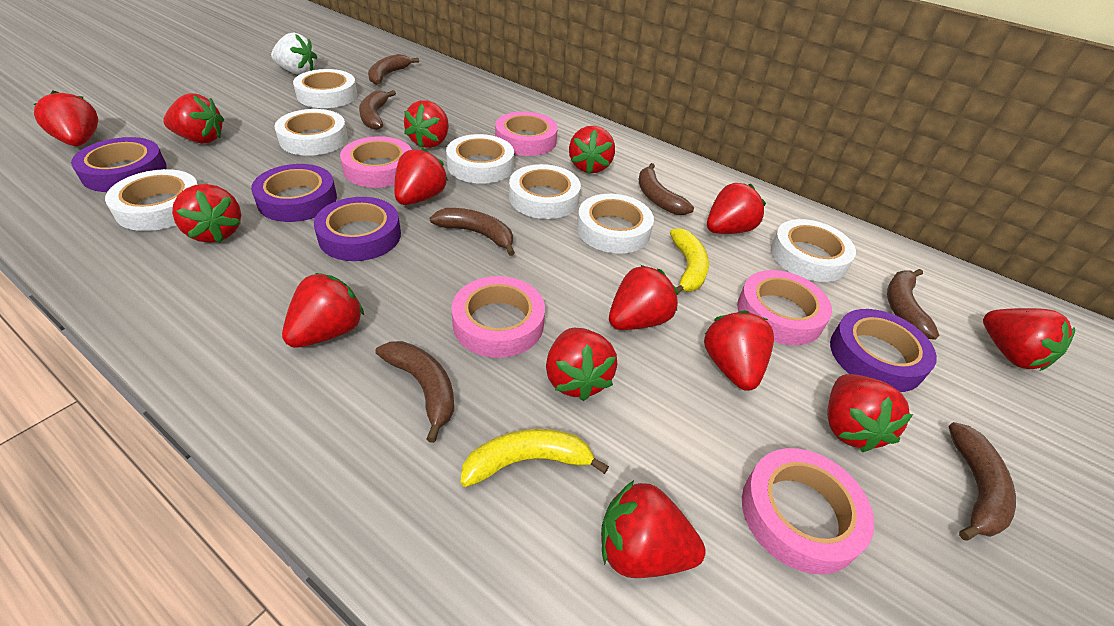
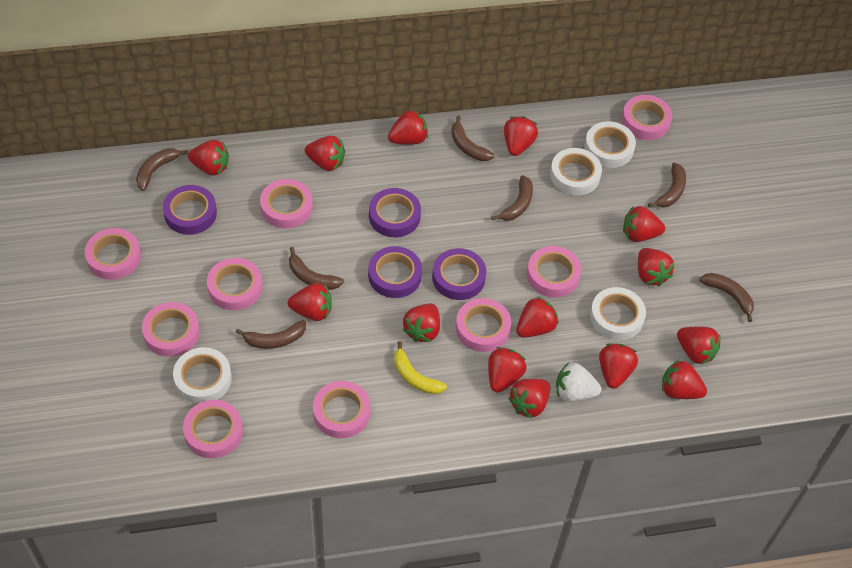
pink tape: [340,136,412,188] [451,276,545,358] [495,112,558,156] [737,270,832,345] [742,448,874,574] = 5 -> [85,228,141,280] [142,302,200,357] [183,400,243,458] [207,258,262,310] [260,179,313,228] [313,381,370,438] [456,298,511,352] [527,246,581,298] [622,95,672,140] = 9
white tape: [105,169,198,231] [275,109,348,156] [293,69,358,108] [446,134,514,184] [509,164,581,219] [577,194,654,254] [771,219,856,282] = 7 -> [173,347,232,404] [550,148,602,195] [584,121,636,168] [590,287,646,340] = 4
yellow banana: [460,429,609,487] [670,228,709,293] = 2 -> [394,341,447,394] = 1

